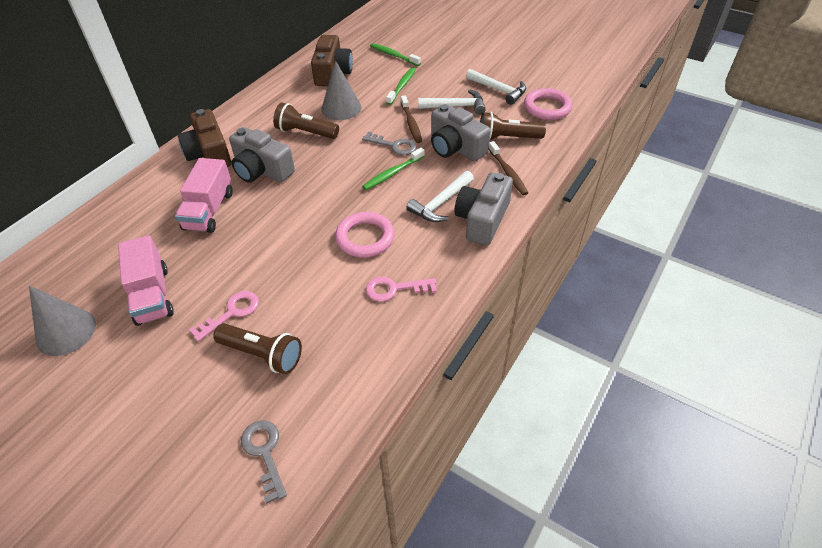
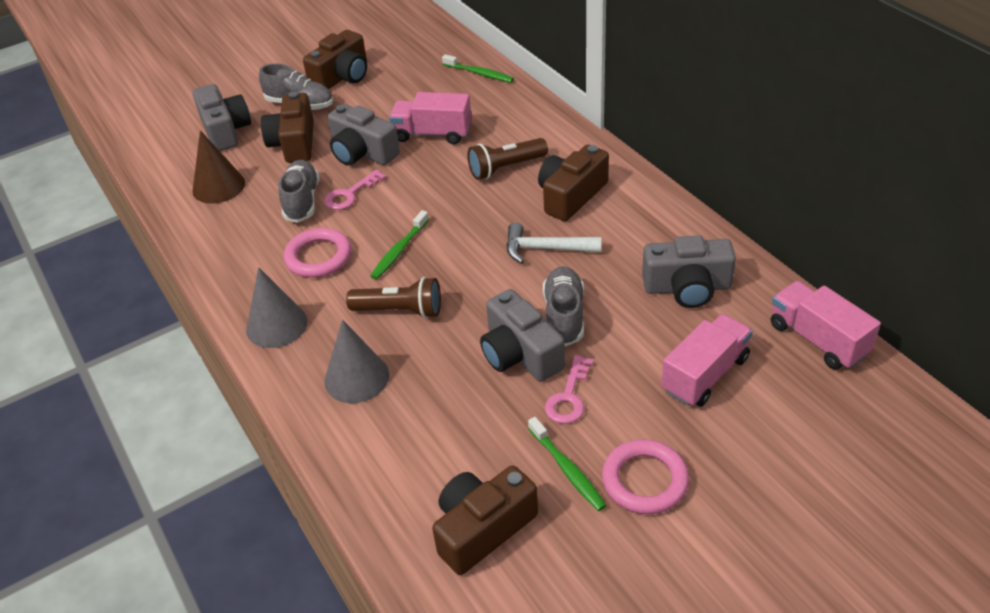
brown camera: [178,109,231,167] [311,35,353,86] = 2 -> [261,92,314,163] [303,30,367,89] [432,465,538,575] [538,144,609,221] = 4
brown cone: none = 0 -> [192,131,245,204] = 1
brown flashlight: [213,323,302,374] [273,102,339,139] [480,112,546,140] = 3 -> [346,277,441,319] [467,138,548,180] = 2
brown toothbrush: [401,95,422,143] [489,141,528,196] = 2 -> none = 0
grey camera: [229,127,295,183] [431,104,491,162] [454,172,513,245] = 3 -> [193,84,251,151] [327,104,400,165] [480,289,565,382] [642,235,736,308] = 4
grey key: [241,420,287,504] [362,132,417,155] = 2 -> none = 0
grey shoe: none = 0 -> [259,64,333,110] [279,160,320,223] [543,266,584,346] = 3
pink truck: [118,235,174,326] [175,158,233,233] = 2 -> [389,92,472,145] [661,314,753,407] [771,281,881,370] = 3
white hammer: [406,171,474,222] [418,89,486,115] [466,69,526,105] = 3 -> [506,223,602,264] = 1

